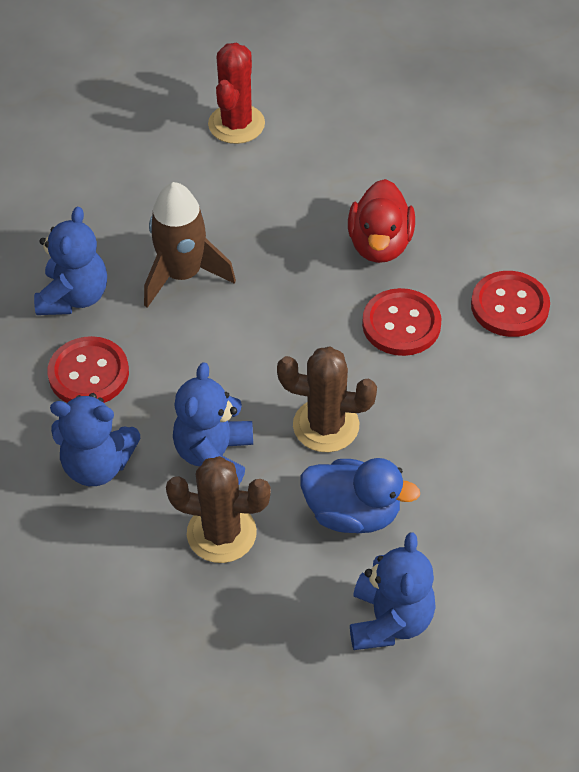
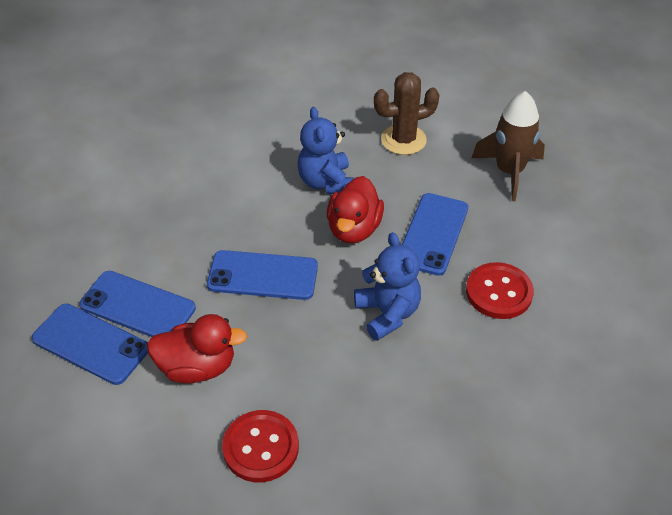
blue duck: [301,458,420,533] = 1 -> none = 0
blue phone: none = 0 -> [32,304,148,385] [79,271,196,337] [207,250,318,300] [402,193,468,276] = 4
blue teddy bear: [34,207,107,315] [50,393,140,486] [173,362,253,484] [350,532,436,650] = 4 -> [298,107,354,194] [354,232,421,341] = 2
brown cactus: [166,456,271,563] [277,346,377,452] = 2 -> [374,72,440,155] = 1
red button: [47,336,129,403] [362,288,441,356] [471,271,550,337] = 3 -> [222,410,299,482] [466,262,534,319] = 2
red cactus: [208,43,265,144] = 1 -> none = 0
red duck: [348,179,415,263] = 1 -> [147,314,247,384] [327,176,384,243] = 2

